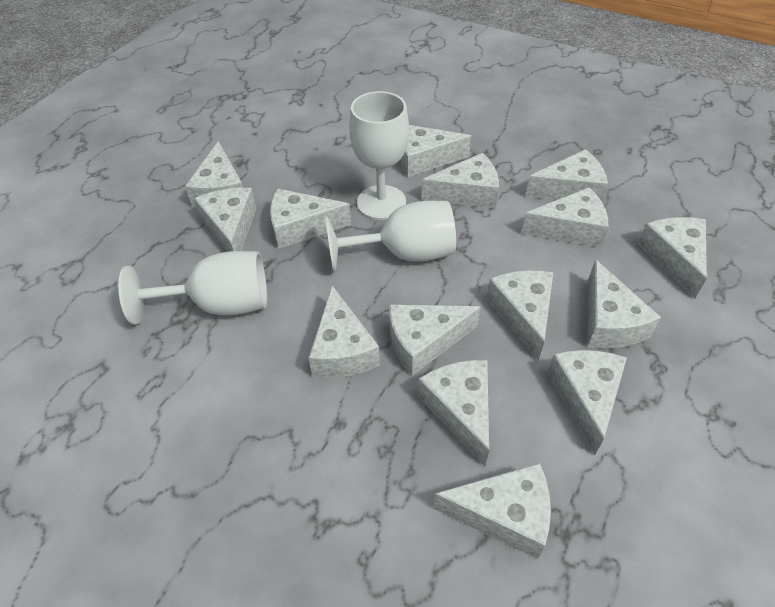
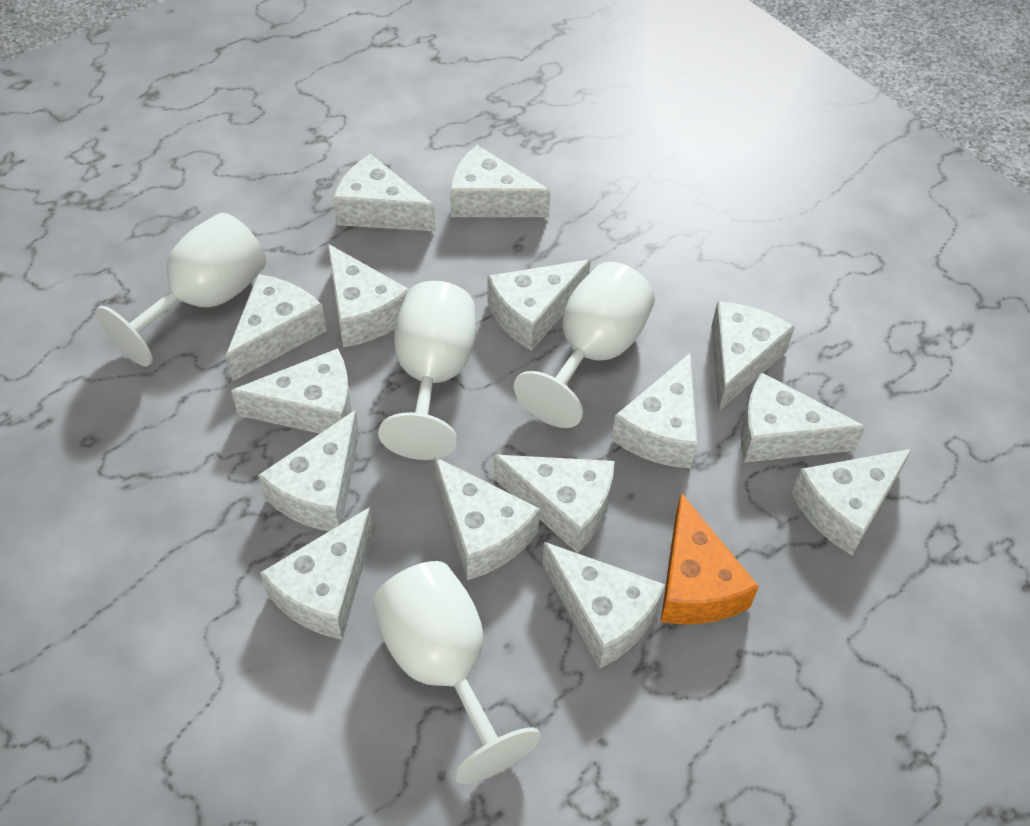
orange cheese: none = 0 -> [661,493,759,624] = 1
white goblet: [118,251,267,325] [325,201,456,272] [349,91,409,220] = 3 -> [95,213,266,366] [372,561,541,784] [378,281,476,460] [514,262,655,428] = 4

